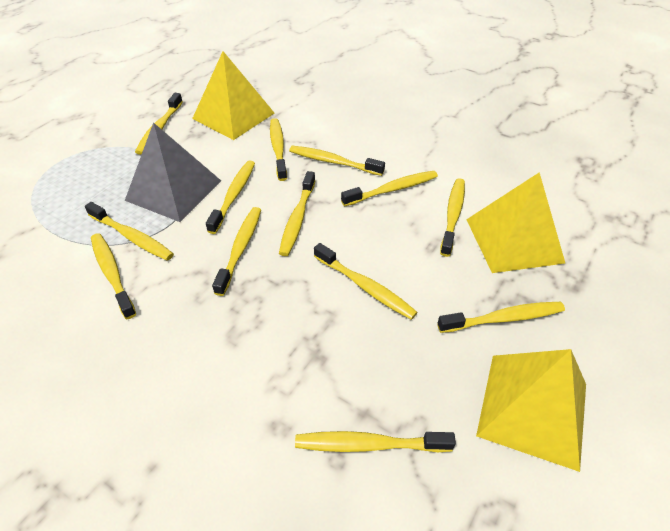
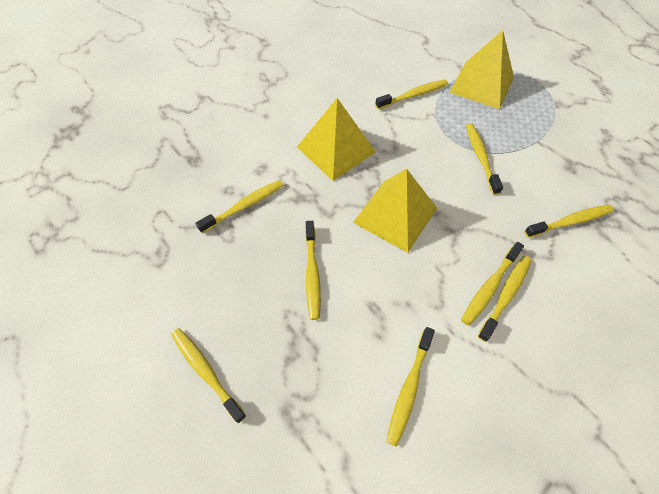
grey pyramid: [125,122,221,222] = 1 -> none = 0
yellow toothbrush: [85,202,174,261] [91,233,136,319] [135,93,183,155] [206,161,255,234] [212,207,261,296] [270,118,287,181] [279,171,315,256] [289,146,385,176] [295,431,456,452] [314,243,418,320] [341,171,438,206] [437,302,565,333] [440,178,465,257] = 13 -> [171,328,246,423] [195,180,283,233] [305,221,321,320] [375,79,448,109] [386,327,435,447] [461,242,524,326] [466,124,503,195] [478,256,532,342] [524,205,614,238] = 9

